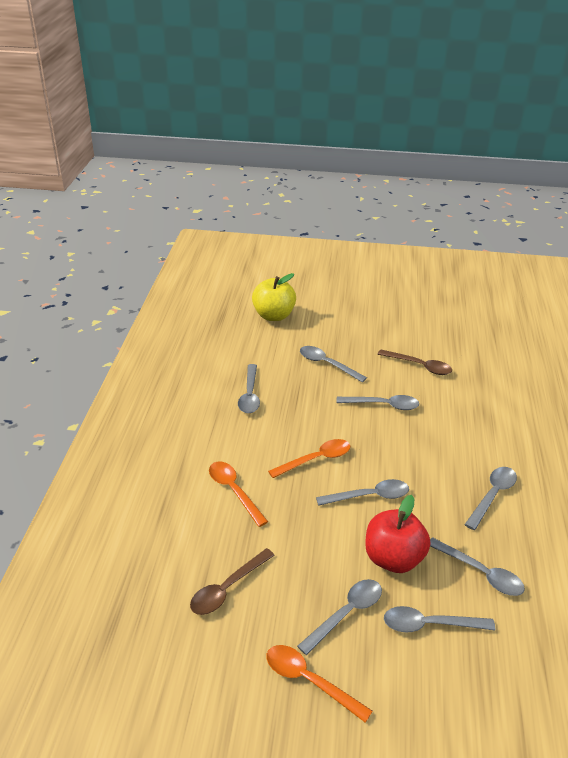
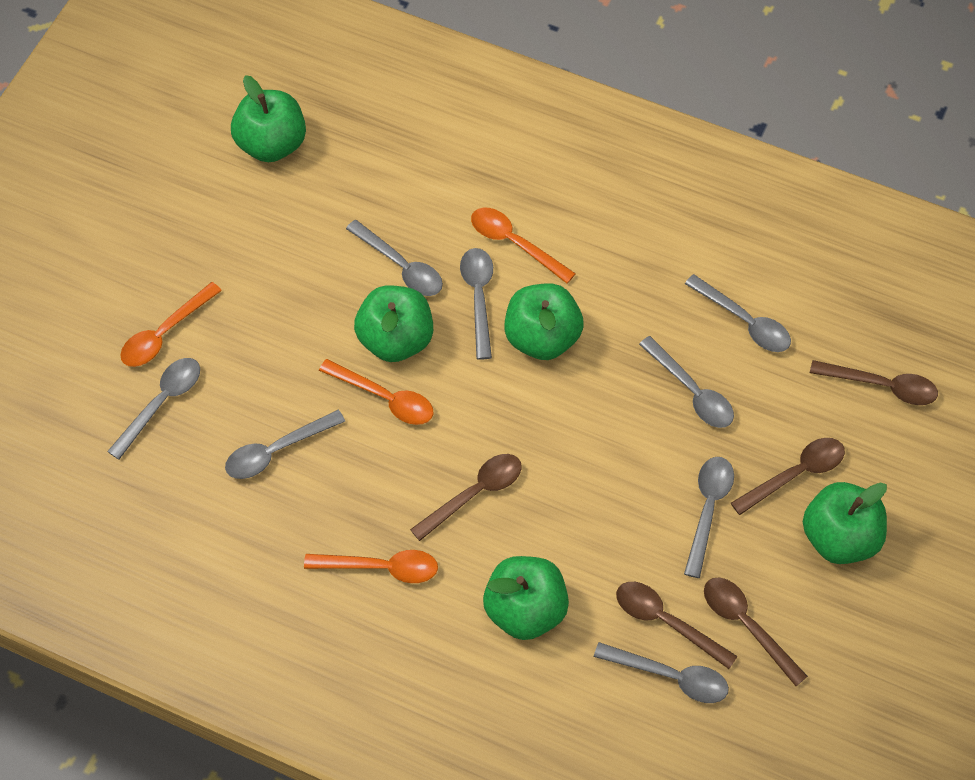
brown spoon: [190,548,275,615] [378,349,452,375] = 2 -> [410,454,522,541] [616,582,738,669] [704,578,808,686] [731,438,845,515] [810,360,938,405] = 5
green apple: none = 0 -> [231,75,306,162] [354,285,433,362] [483,556,569,640] [504,283,584,360] [803,482,887,564] = 5
orange spoon: [209,462,268,527] [267,645,372,723] [268,439,350,478] = 3 -> [120,282,222,367] [304,550,438,583] [319,359,434,425] [471,208,576,284] = 4
red apple: [365,495,430,573] = 1 -> none = 0
yellow apple: [252,273,296,321] = 1 -> none = 0

